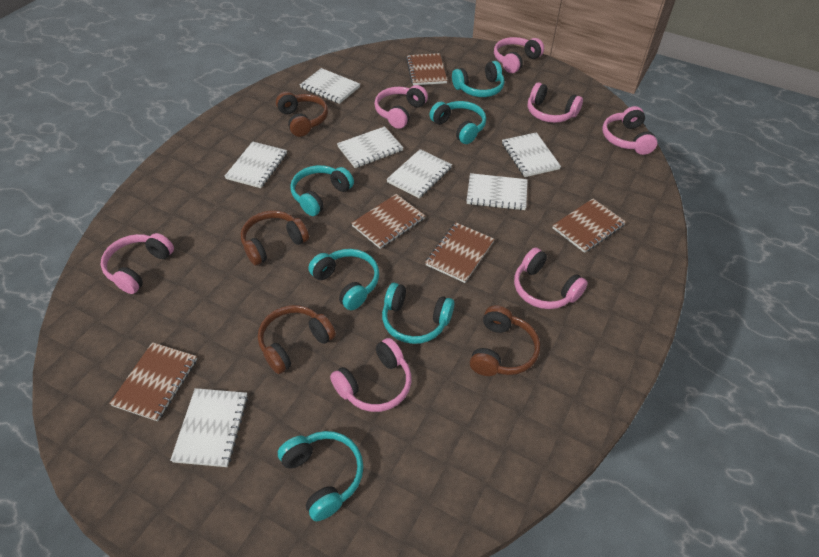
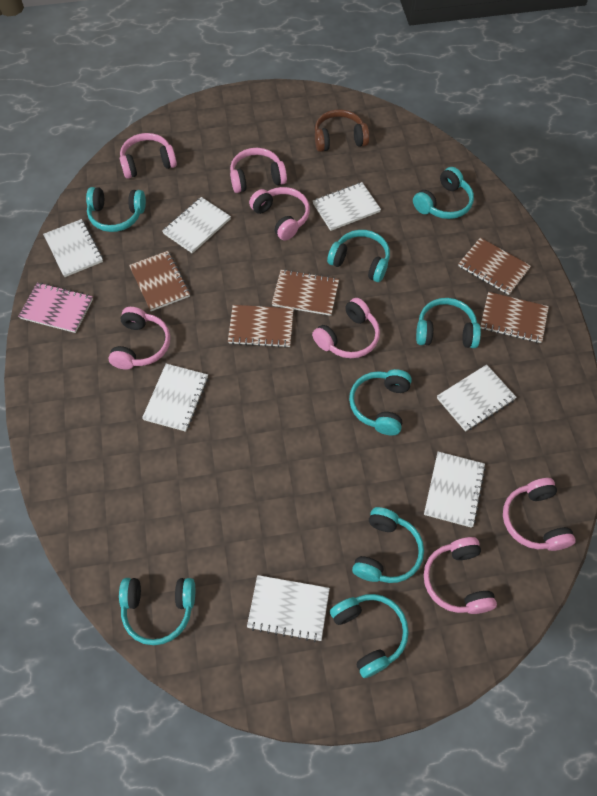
brown headphones: [241,210,309,265] [258,305,336,374] [276,92,328,137] [470,305,540,376] = 4 -> [315,109,369,152] = 1
pink notebook: none = 0 -> [18,283,93,333] = 1
turquoise headphones: [278,431,364,521] [290,165,354,216] [308,249,379,310] [382,283,454,344] [429,101,486,144] [452,61,504,97] = 6 -> [86,187,146,232] [119,578,195,645] [327,230,390,282] [330,594,409,678] [349,369,412,435] [352,507,424,583] [413,167,474,219] [416,298,481,348] = 8

